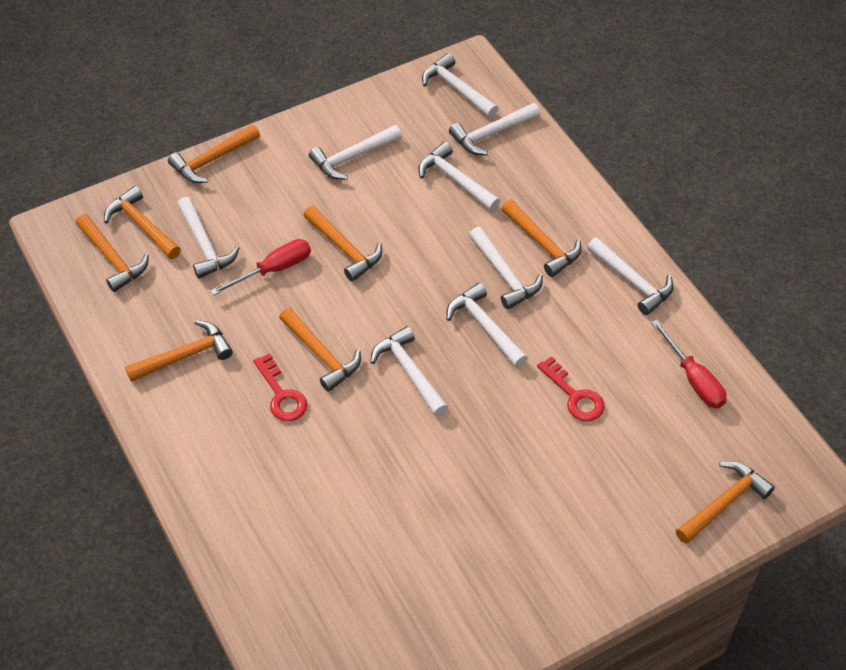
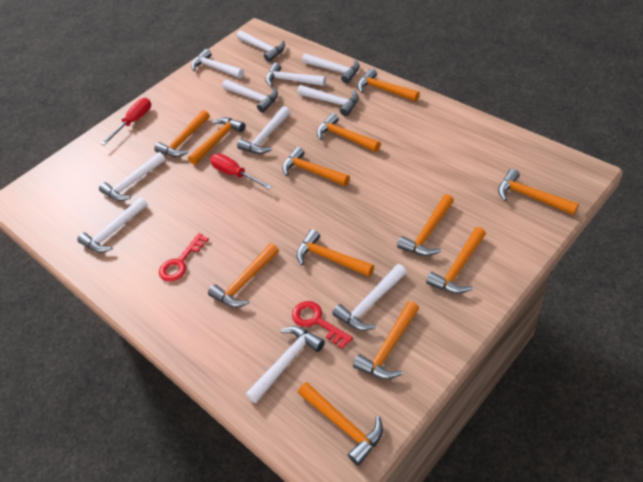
orange hammer: [76,214,149,292] [104,186,181,259] [125,320,233,382] [168,124,260,183] [279,308,361,392] [303,206,382,282] [502,200,582,277] [676,461,775,544] = 8 -> [154,110,210,157] [188,117,245,165] [208,243,279,307] [282,147,350,186] [296,229,374,277] [298,382,383,466] [317,113,381,152] [353,301,419,379] [358,68,420,101] [397,194,454,256] [426,227,486,294] [498,169,579,215] = 12
white hammer: [177,197,239,279] [309,125,402,180] [370,326,448,416] [418,142,500,211] [422,53,498,118] [446,283,528,367] [449,103,540,155] [469,227,543,309] [587,238,674,315] = 9 -> [77,197,148,253] [99,152,165,201] [191,49,244,78] [222,79,278,113] [237,30,285,62] [237,106,290,154] [246,326,325,403] [266,63,326,87] [297,85,359,116] [302,53,360,83] [332,264,407,331] = 11

